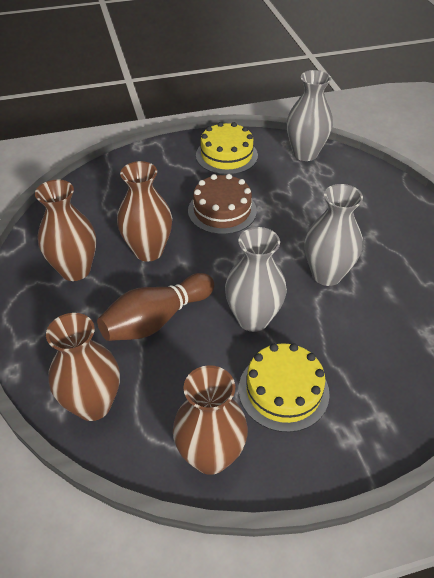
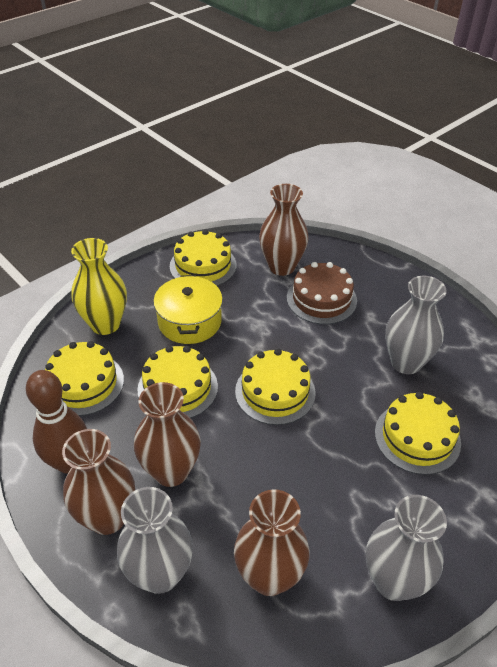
yellow cake: [196,122,258,175] [239,343,330,432] = 2 -> [45,341,124,416] [137,346,218,418] [170,230,236,286] [235,349,316,425] [375,392,461,475] = 5
yellow pot: none = 0 -> [153,275,223,344] = 1
yellow vase: none = 0 -> [71,238,127,335] = 1

